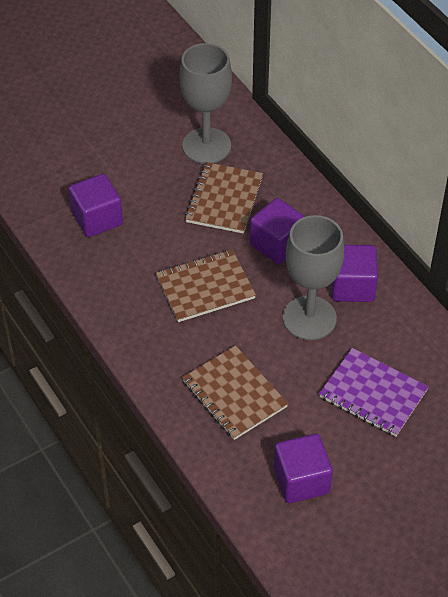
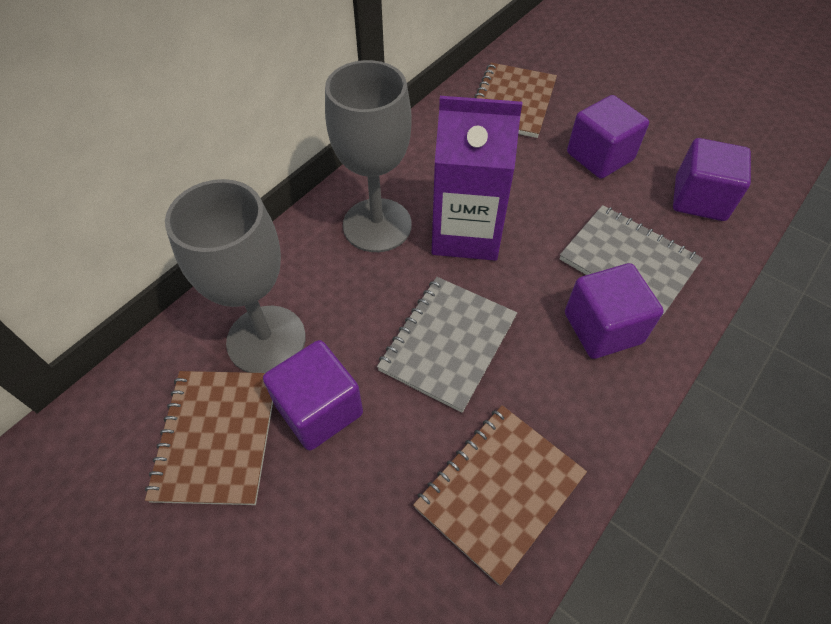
grey notebook: none = 0 -> [377,277,517,413] [560,205,703,317] = 2
purple carton: none = 0 -> [432,96,522,261] = 1
purple notebook: [319,348,429,437] = 1 -> none = 0

